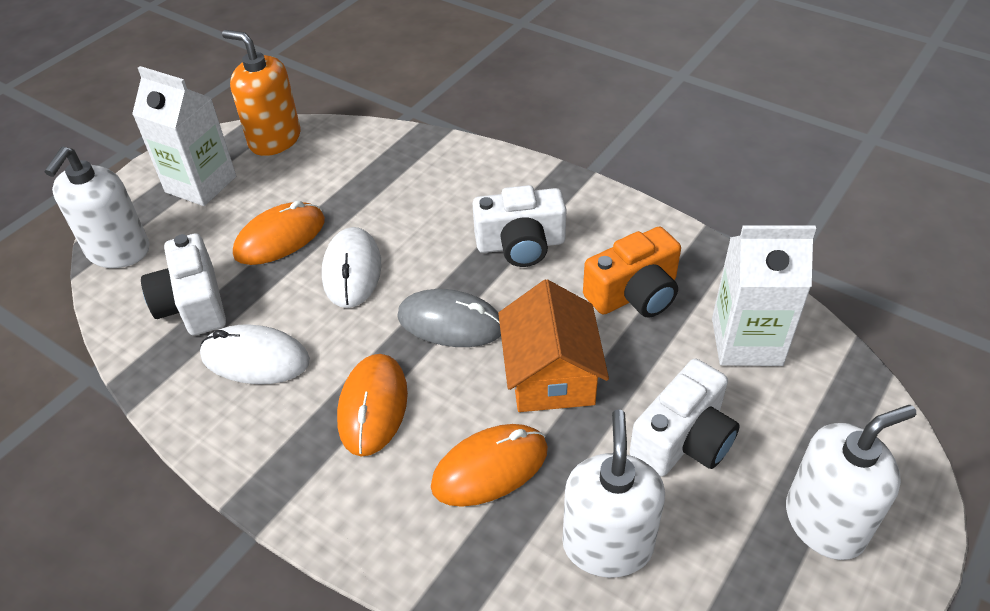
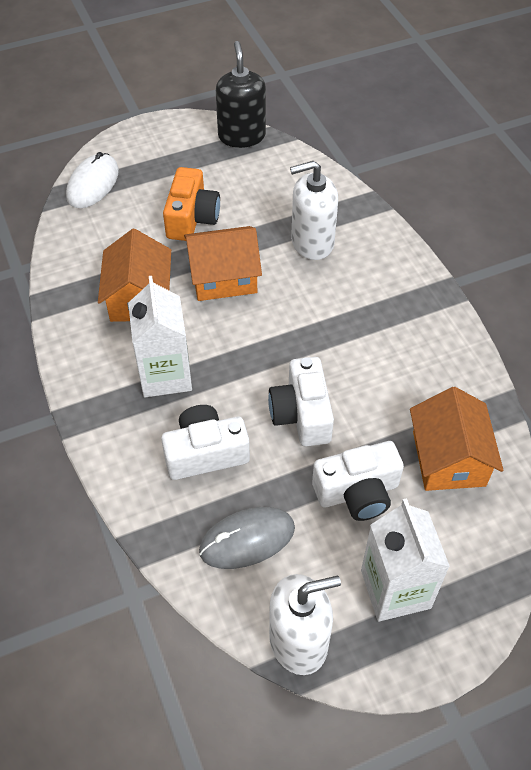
black soap dispenser: none = 0 -> [216,41,266,148] = 1
orange house: [498,279,609,412] = 1 -> [98,229,171,322] [184,226,262,301] [410,387,503,491] = 3
orange mouse: [233,201,325,265] [337,354,408,456] [431,424,548,507] = 3 -> none = 0
orange soap dispenser: [222,30,300,156] = 1 -> none = 0
white mouse: [200,324,310,384] [322,227,381,308] = 2 -> [66,152,119,208] = 1
white soap dispenser: [45,147,150,268] [562,409,665,578] [786,405,916,560] = 3 -> [269,574,341,675] [290,161,338,260] = 2

